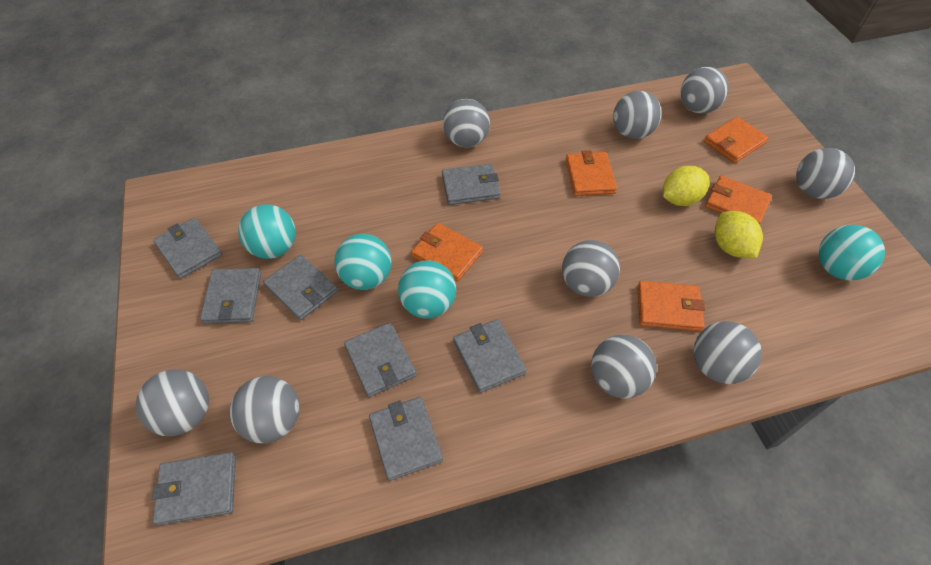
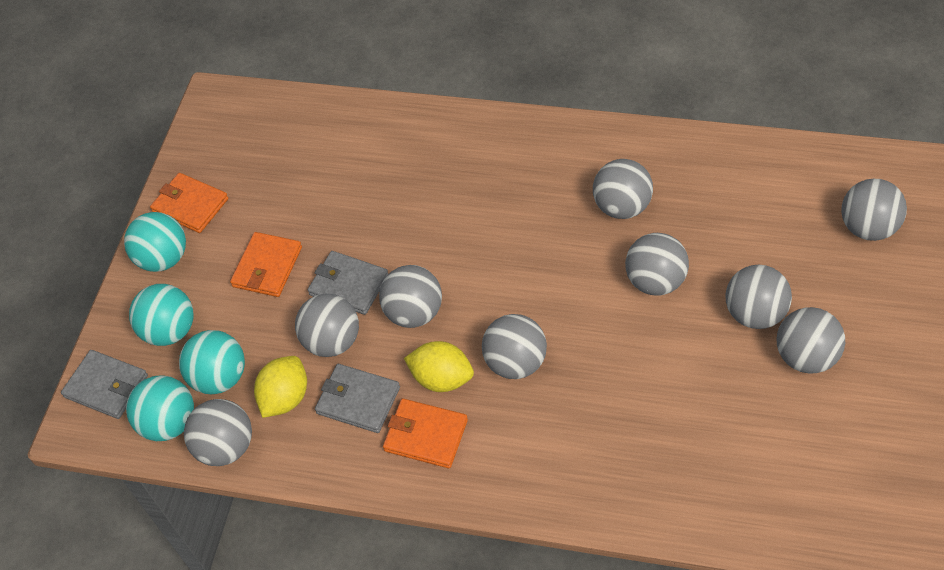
grey wallet: [152,452,236,526] [153,218,222,279] [200,268,261,324] [263,255,338,320] [344,322,416,397] [369,397,443,481] [442,164,500,205] [453,319,527,393] = 8 -> [61,350,148,419] [308,251,388,315] [315,364,400,433] = 3
orange wallet: [411,223,483,282] [565,150,617,196] [637,281,705,332] [704,117,769,163] [705,176,772,224] = 5 -> [150,173,228,233] [230,232,302,297] [383,398,468,468] = 3

